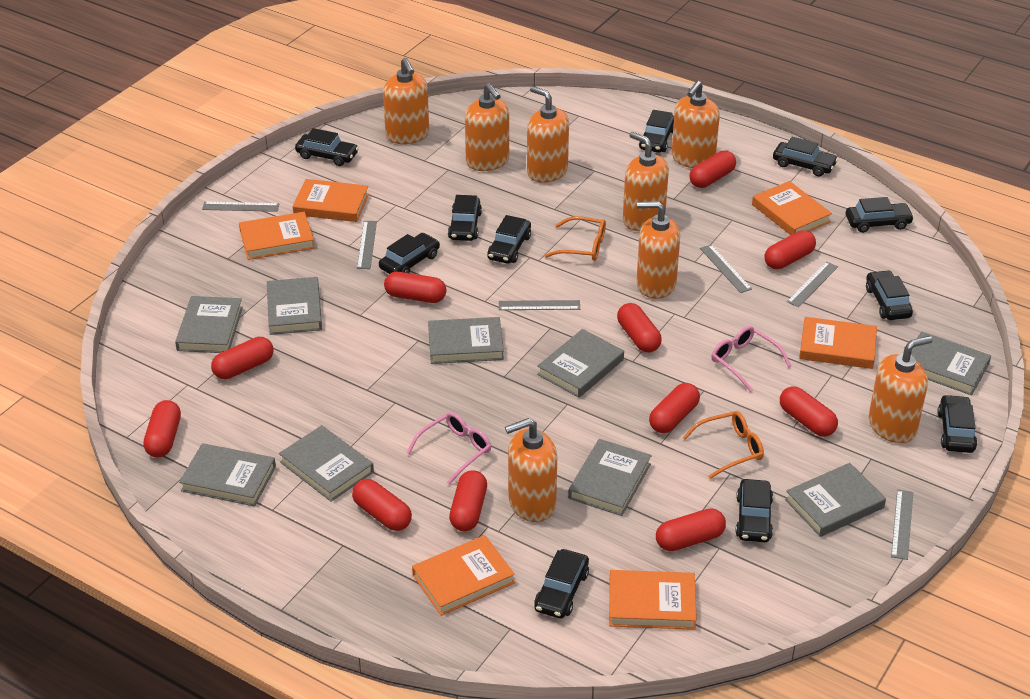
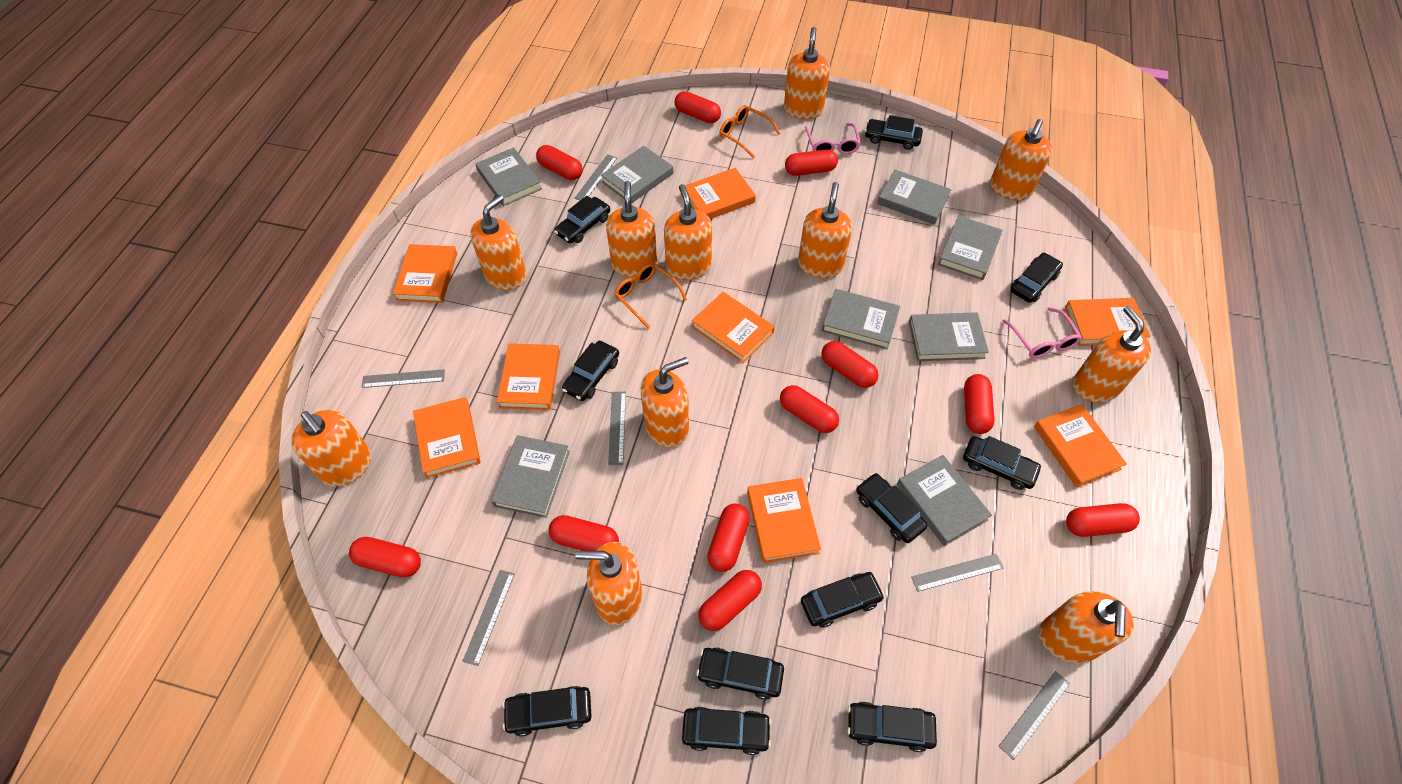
grey book: [175,296,243,353] [179,443,276,506] [267,277,322,335] [279,425,374,502] [428,317,504,364] [537,329,624,398] [568,439,652,516] [785,463,886,537] [911,331,991,395] = 9 -> [475,147,542,206] [491,435,570,518] [601,146,673,203] [822,289,900,350] [877,170,952,225] [897,455,992,546] [909,312,989,361] [938,216,1003,280] = 8
orange book: [239,212,315,260] [293,179,369,222] [412,535,515,616] [609,570,697,630] [752,181,832,235] [799,317,877,369] = 6 -> [393,244,457,303] [413,397,481,478] [497,343,560,410] [685,168,756,219] [692,292,775,363] [747,478,821,563] [1034,404,1127,488] [1065,298,1151,346] = 8
orange soap dispenser: [383,58,429,144] [465,83,509,171] [505,418,557,522] [527,86,569,183] [623,132,669,231] [636,201,680,299] [671,81,720,168] [869,336,933,443] = 8 -> [291,410,371,487] [470,195,527,290] [575,542,642,625] [606,181,657,277] [641,357,689,447] [664,184,712,280] [784,27,830,119] [798,182,852,278] [990,119,1052,201] [1039,591,1134,664] [1073,306,1151,402] = 11

